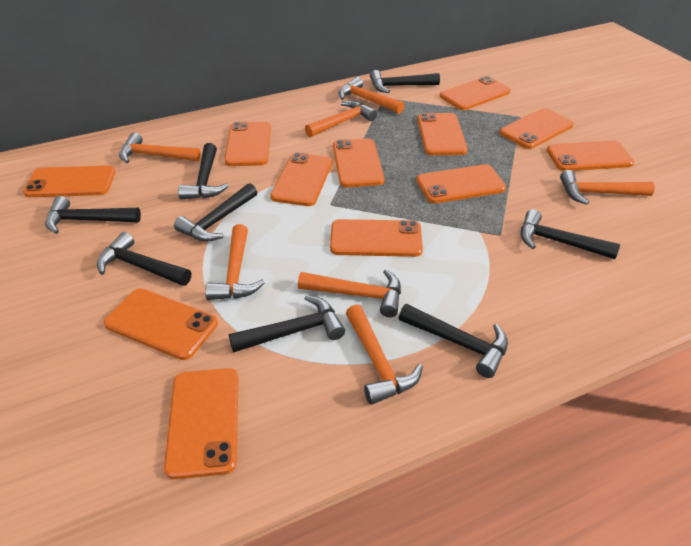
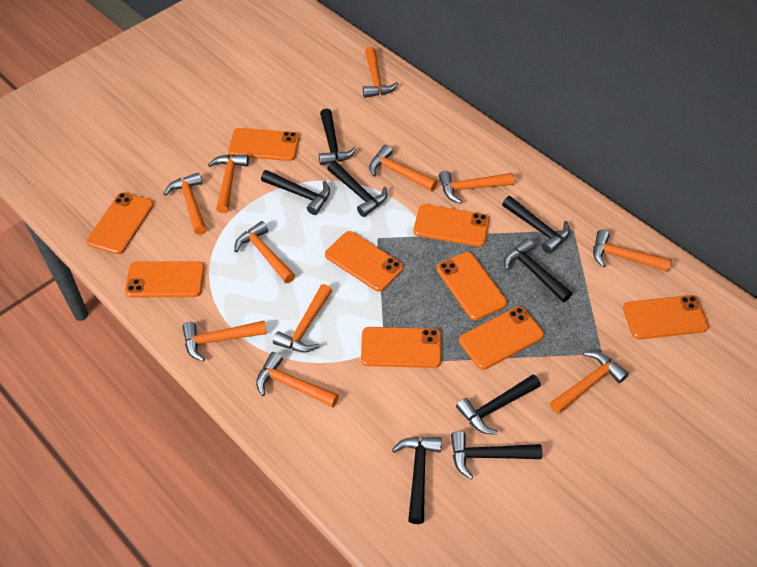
orange hammer: [119,133,200,163] [205,224,265,300] [298,269,401,317] [305,101,377,137] [338,77,404,114] [346,304,423,405] [560,170,655,205] = 7 -> [163,172,207,235] [182,321,267,361] [208,154,249,213] [234,221,295,283] [256,352,339,408] [273,284,332,352] [363,47,398,98] [369,145,437,191] [439,171,514,204] [550,351,629,414] [593,230,672,272] = 11
orange phone: [23,166,116,197] [104,289,218,360] [164,368,238,479] [224,122,271,166] [270,153,332,206] [330,219,423,257] [333,138,384,187] [416,164,506,204] [417,113,468,156] [440,76,510,110] [500,108,574,149] [547,141,634,171] = 12 -> [87,192,154,254] [125,261,205,297] [228,128,300,161] [325,231,403,292] [361,327,441,368] [413,204,490,247] [437,252,507,320] [459,306,544,370] [623,295,709,340] = 9

